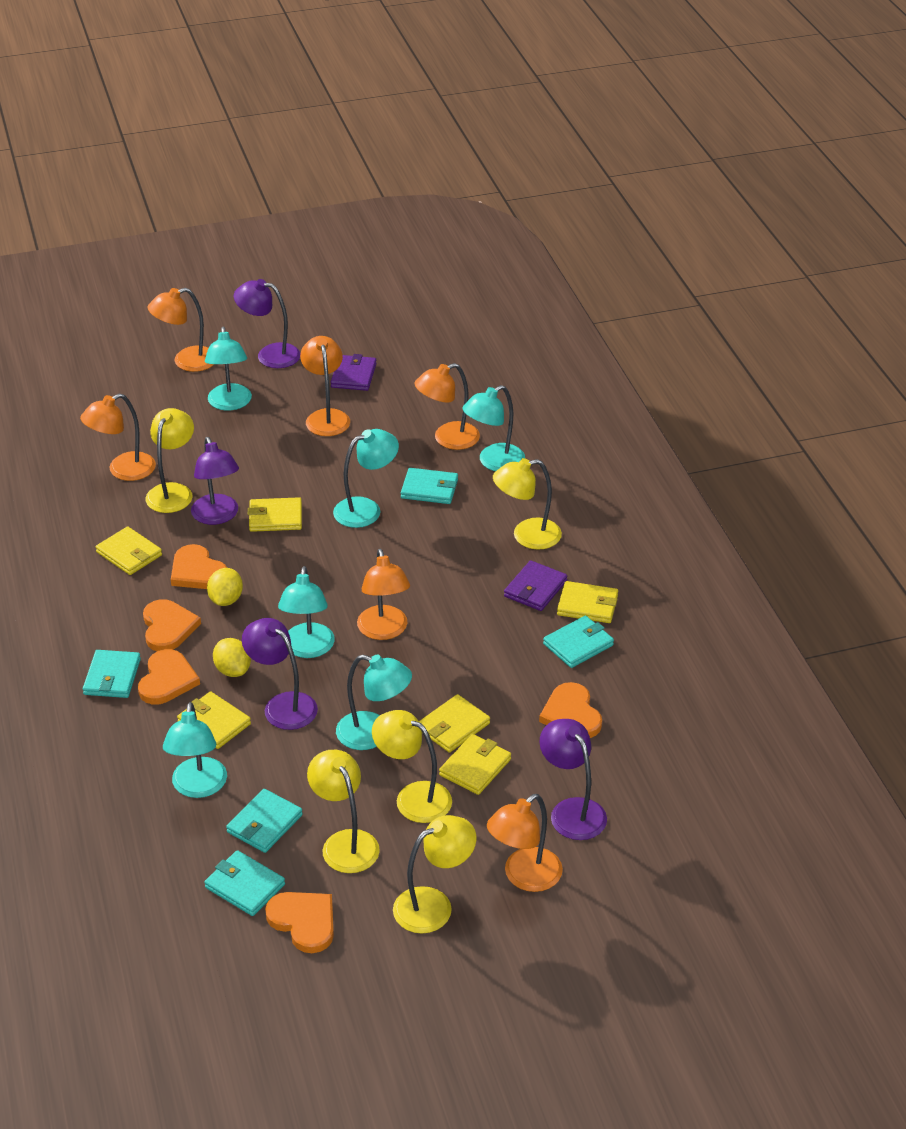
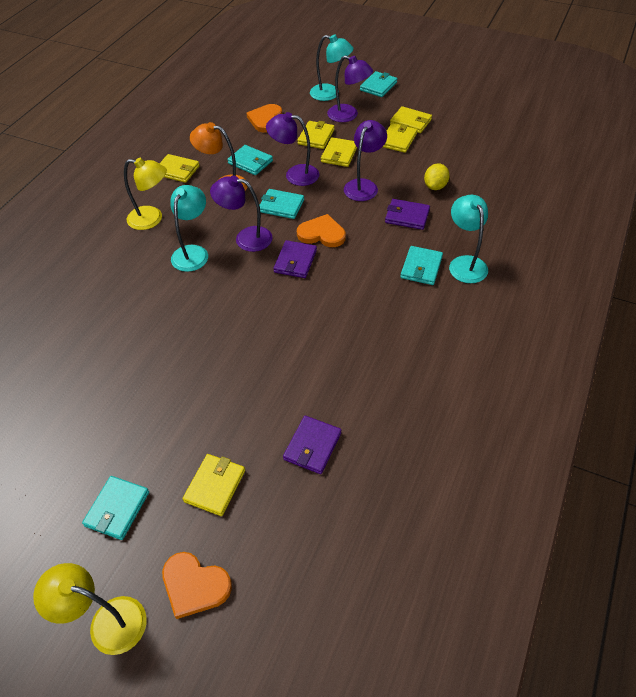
orange heart: [138,649,200,705] [143,599,201,651] [171,544,227,589] [265,892,334,953] [539,682,602,738] = 5 -> [162,552,232,619] [246,104,282,133] [297,214,346,247] = 3
orange lamp: [80,394,156,481] [148,288,214,372] [300,336,350,436] [357,548,410,640] [415,363,480,450] [487,794,563,892] = 6 -> [190,122,247,191] = 1
purple wallet: [331,354,377,391] [504,560,567,611] = 2 -> [273,240,317,278] [283,416,341,474] [385,199,430,230] = 3
turquoise lamp: [163,702,227,798] [205,327,252,410] [278,566,335,658] [333,429,399,528] [336,655,412,750] [462,385,525,471] = 6 -> [171,185,208,272] [310,34,354,101] [449,195,488,283] = 3
yellow lamp: [146,408,194,513] [307,750,380,873] [372,710,452,823] [393,815,476,934] [493,458,562,550] = 5 -> [33,563,147,655] [124,158,167,230] = 2
yellow lemon: [207,568,243,606] [213,638,251,677] = 2 -> [424,163,450,190] = 1

